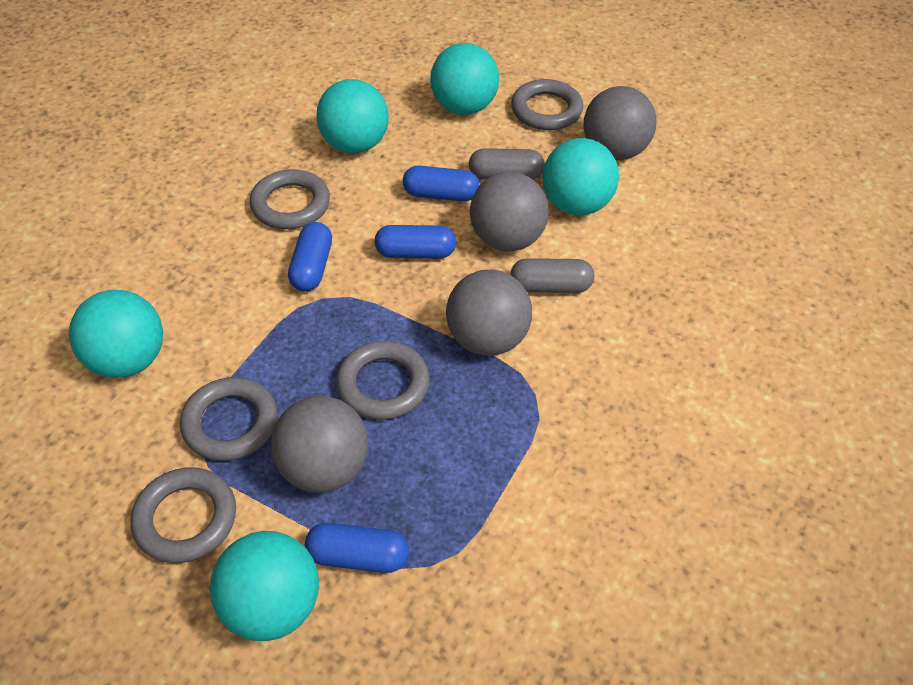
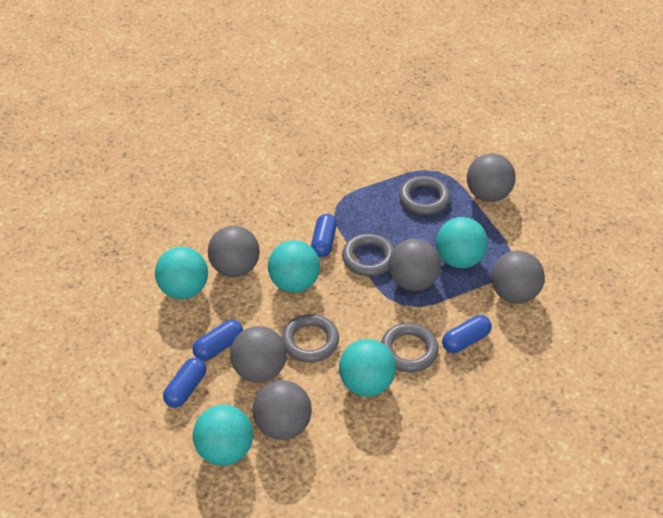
grey ball: [271,396,368,493] [446,269,532,356] [470,172,549,251] [583,86,657,160] = 4 -> [208,226,260,277] [230,326,287,383] [253,380,312,440] [389,239,441,291] [467,153,516,202] [491,251,545,304] = 6
grey capsule: [469,148,545,180] [510,258,594,293] = 2 -> none = 0
grey ring: [131,467,236,563] [180,377,278,461] [250,169,330,229] [336,341,430,420] [511,79,583,130] = 5 -> [281,314,339,363] [342,234,394,276] [381,323,439,372] [399,176,450,215] = 4

